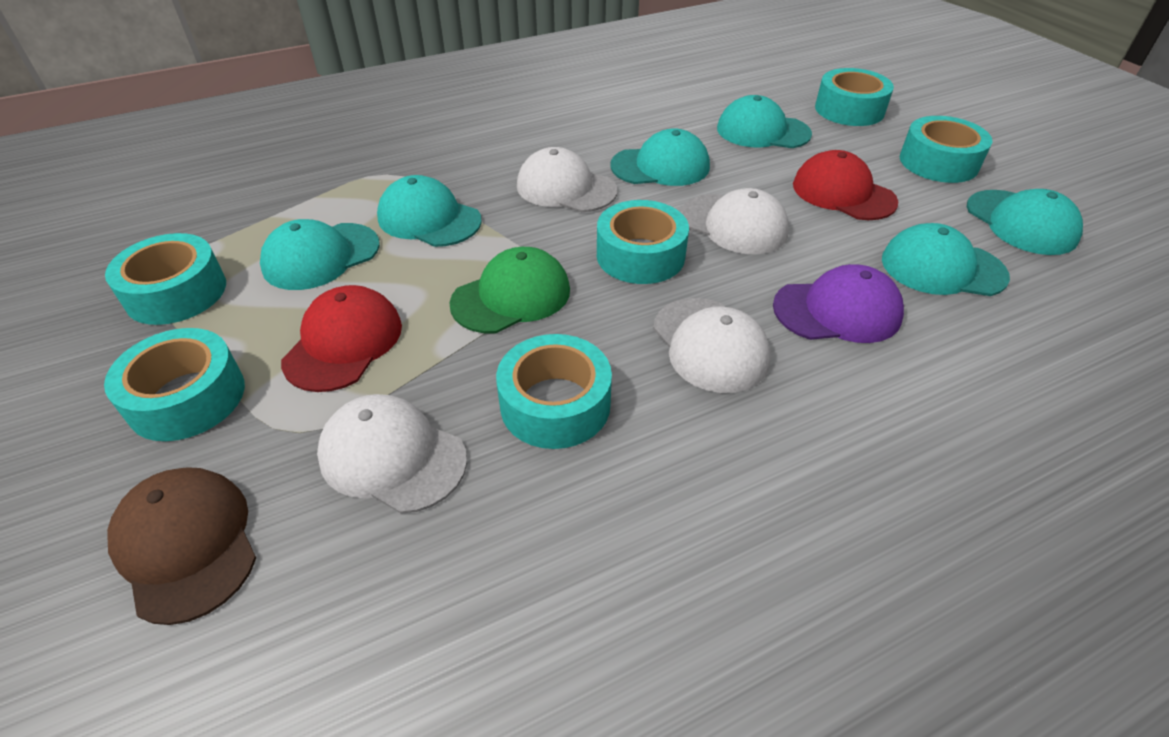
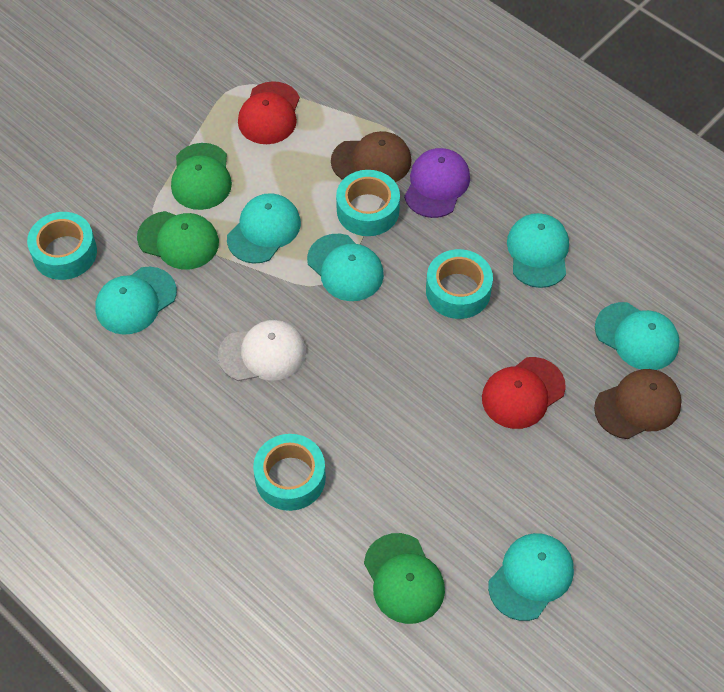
brown cap: [107,467,256,625] = 1 -> [331,131,411,182] [594,369,682,439] = 2
green cap: [449,247,570,333] = 1 -> [137,211,219,270] [171,143,232,210] [364,533,445,624] = 3
turquoise tape: [104,328,245,441] [105,233,226,325] [496,334,612,449] [597,200,689,284] [815,68,894,126] [900,116,992,183] = 6 -> [27,212,97,280] [253,434,326,511] [336,170,400,236] [426,249,493,319] = 4
white cap: [317,394,467,514] [517,147,617,212] [653,298,771,393] [681,188,789,254] = 4 -> [218,320,306,381] = 1

